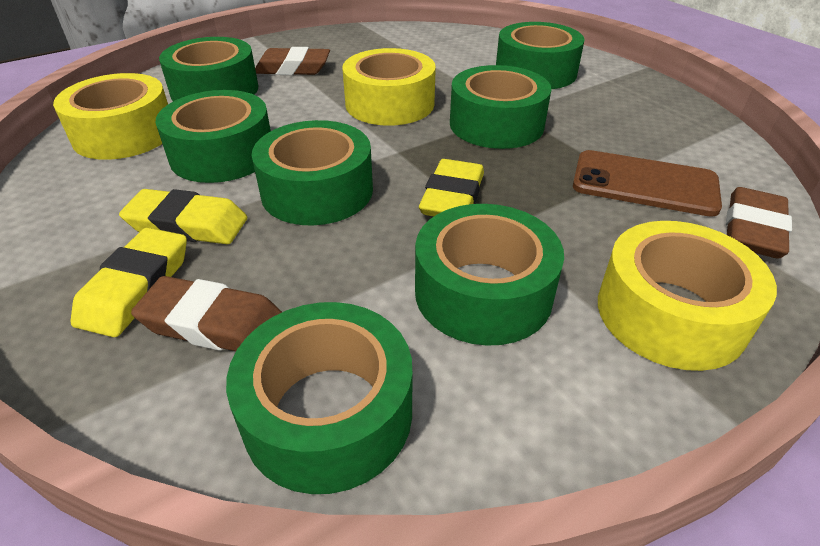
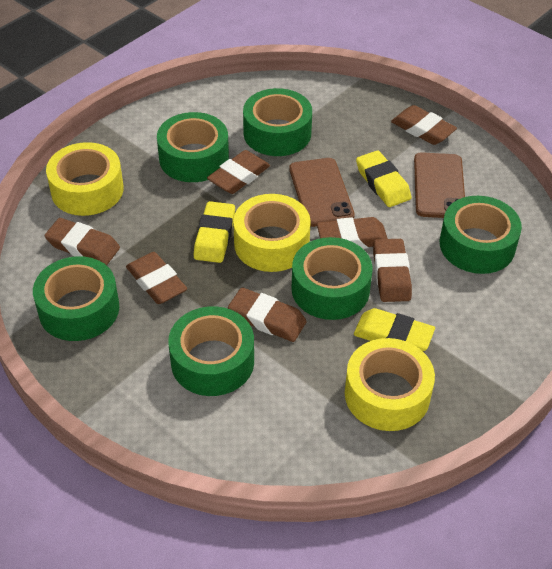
brown eraser: [131,276,282,351] [255,47,330,75] [726,187,792,259] = 3 -> [44,218,120,265] [126,252,187,304] [207,150,270,194] [228,287,307,342] [317,217,388,249] [373,239,412,302] [391,105,457,145] = 7
brown phone: [573,150,722,217] = 1 -> [289,158,355,227] [414,152,465,218] = 2
green tape: [156,90,271,183] [159,37,258,101] [226,302,412,494] [252,120,373,226] [415,204,564,346] [450,65,551,149] [496,22,584,89] = 7 -> [33,256,119,341] [157,112,229,182] [168,306,254,396] [243,88,312,156] [291,237,373,320] [440,196,522,274] = 6

